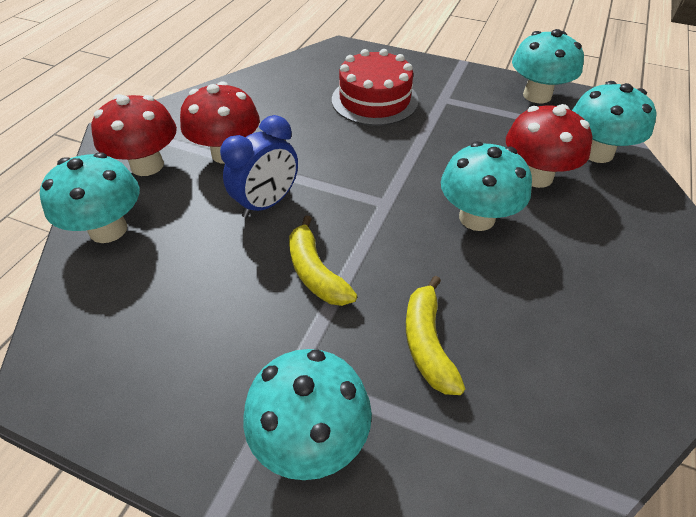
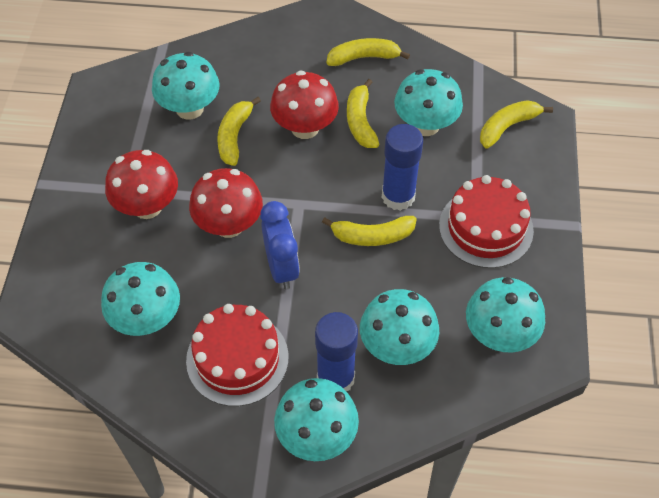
blue glue stick: none = 0 -> [315,312,358,391] [382,124,423,211] = 2
red cake: [332,49,419,126] = 1 -> [186,304,289,406] [439,175,534,268] = 2
turquoise mushroom: [40,152,139,243] [243,349,372,480] [441,141,532,231] [512,29,584,103] [572,81,657,163] = 5 -> [101,262,180,336] [152,52,220,120] [274,378,359,461] [360,289,439,365] [394,69,463,136] [466,277,545,352] = 6
yellow banana: [289,216,357,306] [406,276,465,395] = 2 -> [217,97,261,166] [322,216,417,246] [327,38,410,66] [347,79,379,148] [480,100,553,148] = 5

